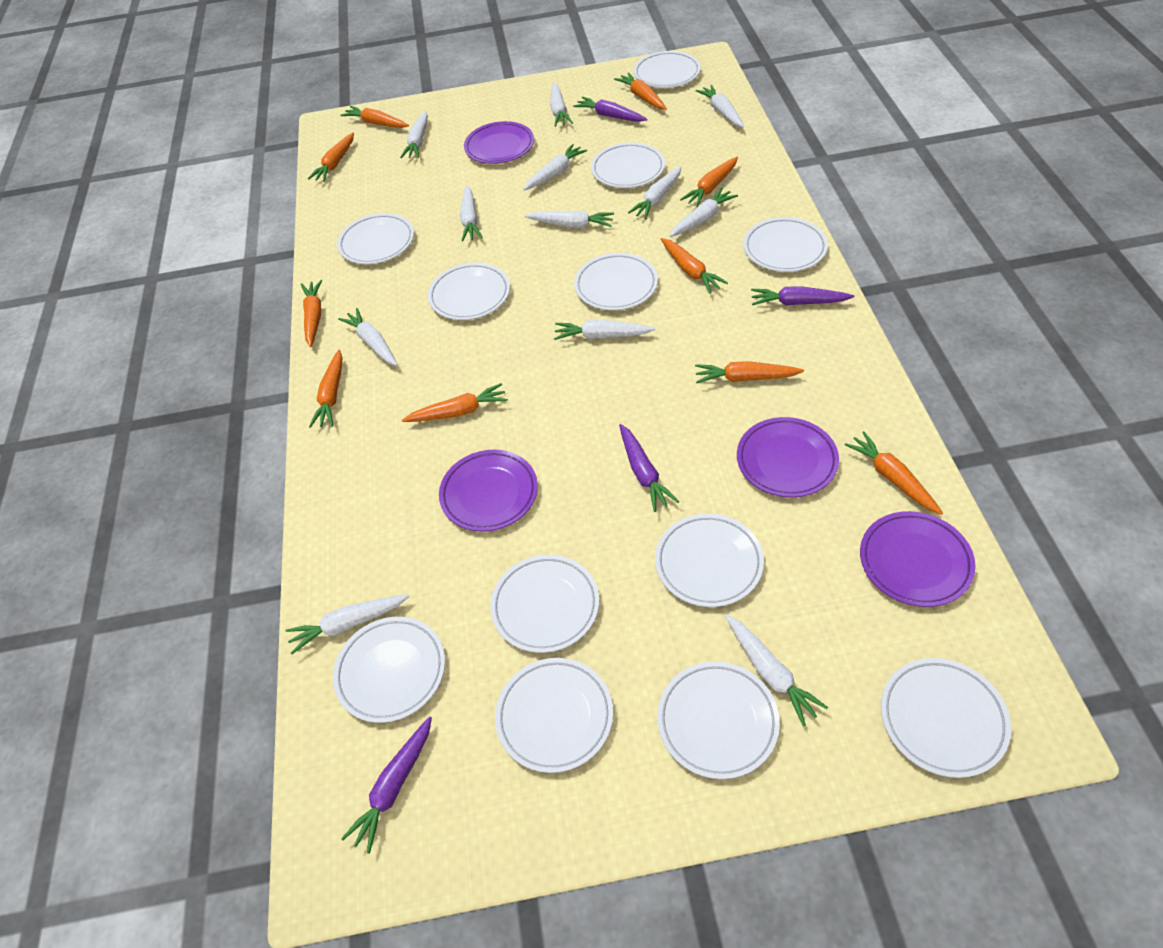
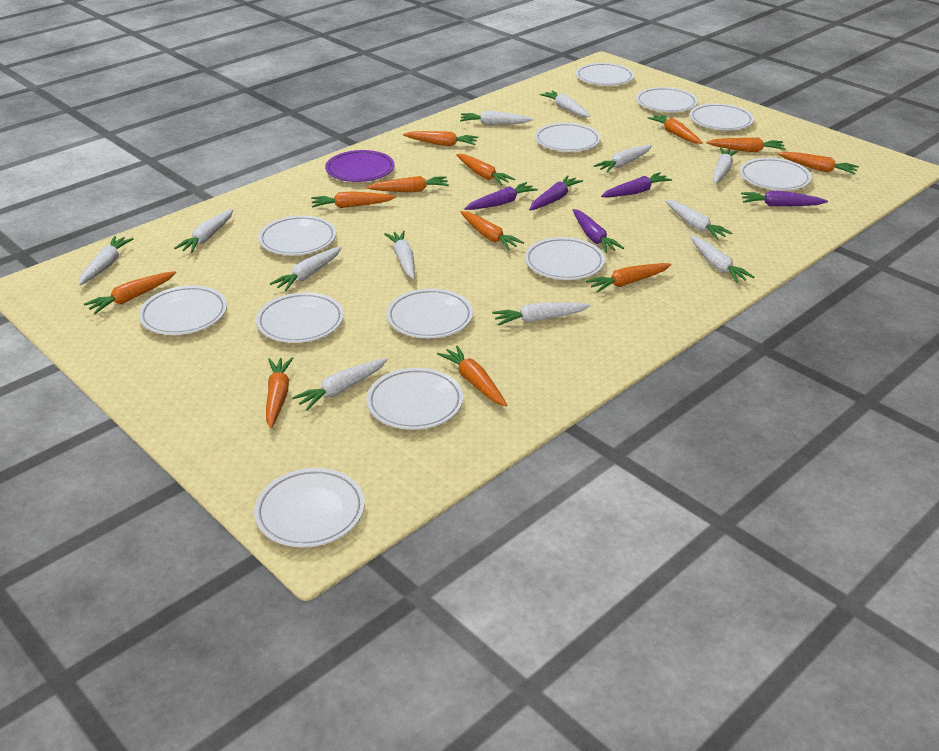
orange carrot: [301,280,322,347] [308,132,354,182] [309,350,343,428] [340,106,409,128] [402,383,508,422] [614,72,667,110] [661,238,728,293] [680,157,738,207] [695,361,804,383] [845,431,943,515] = 10 -> [84,271,176,314] [266,357,293,428] [311,191,396,208] [366,176,449,192] [403,131,478,146] [437,345,508,407] [456,154,515,185] [460,211,524,250] [586,263,671,293] [648,114,703,144] [706,138,785,152] [777,152,859,175] = 12
purple carrot: [341,716,432,854] [573,97,647,122] [619,424,679,512] [751,286,854,305] = 4 -> [464,182,538,210] [529,175,583,211] [573,209,624,253] [601,172,672,197] [741,190,828,206] = 5
purple plate: [439,450,538,532] [464,121,534,164] [737,417,839,497] [860,511,976,607] = 4 -> [325,150,395,182] = 1

